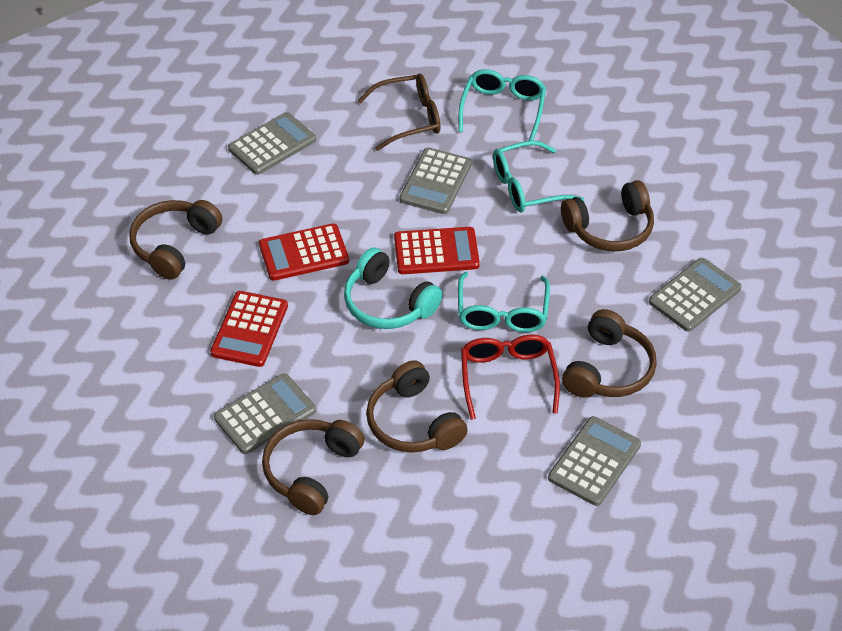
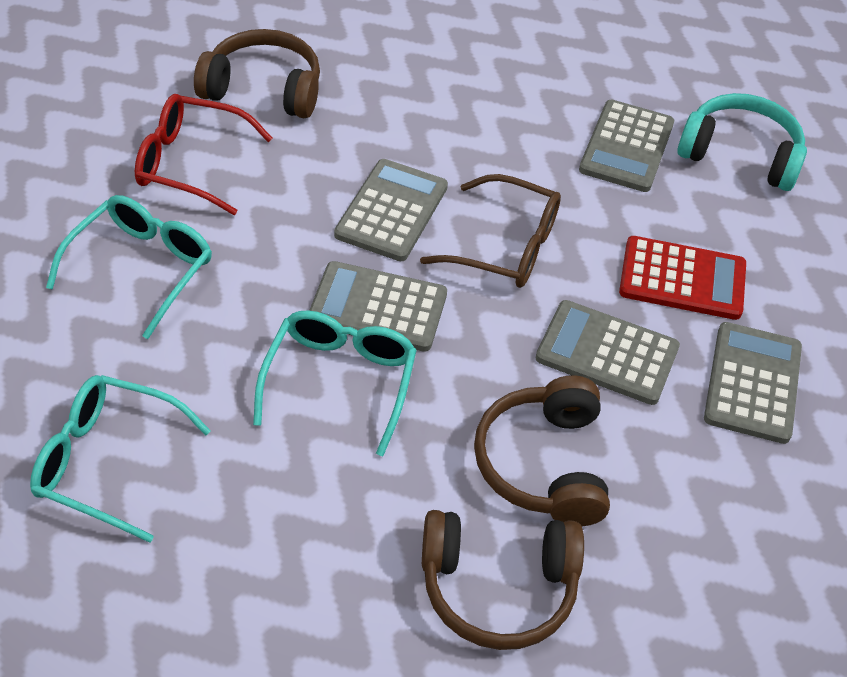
brown headphones: [129,200,222,280] [262,419,364,515] [366,360,468,453] [561,180,654,252] [562,309,657,398] = 5 -> [194,29,320,118] [422,510,584,650] [474,375,610,526] = 3
red calculator: [210,291,288,367] [259,223,349,281] [394,227,480,274] = 3 -> [619,236,746,320] = 1

